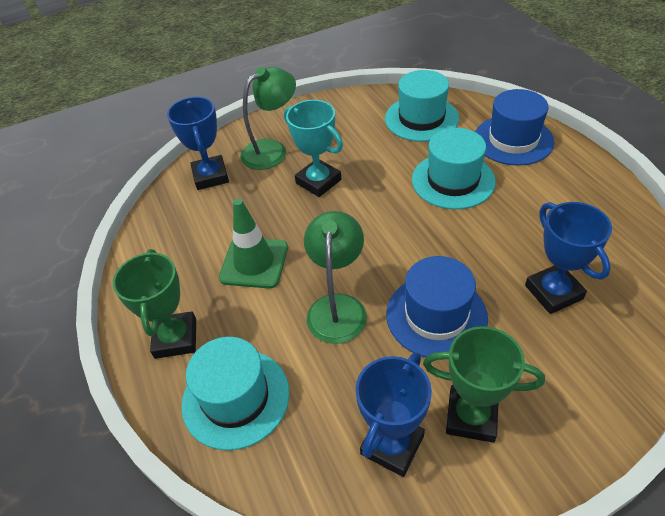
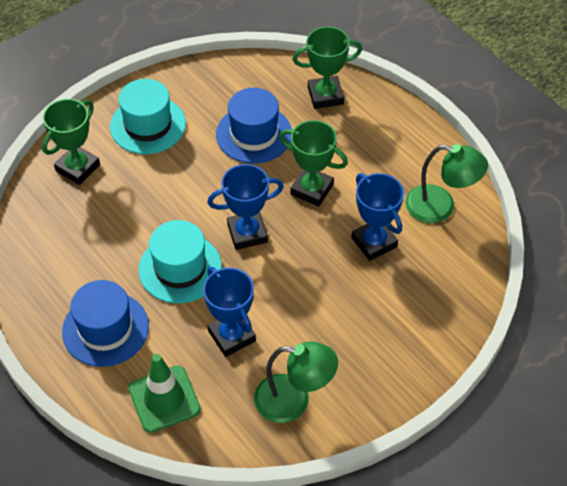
green trophy: [113,249,196,359] [423,326,545,443] = 2 -> [42,99,100,185] [280,120,348,207] [292,26,362,109] = 3
turquoise hat: [181,337,290,450] [385,70,459,142] [412,128,496,209] = 3 -> [110,79,186,154] [139,220,222,303] = 2
turquoise trophy: [284,100,343,197] = 1 -> none = 0

